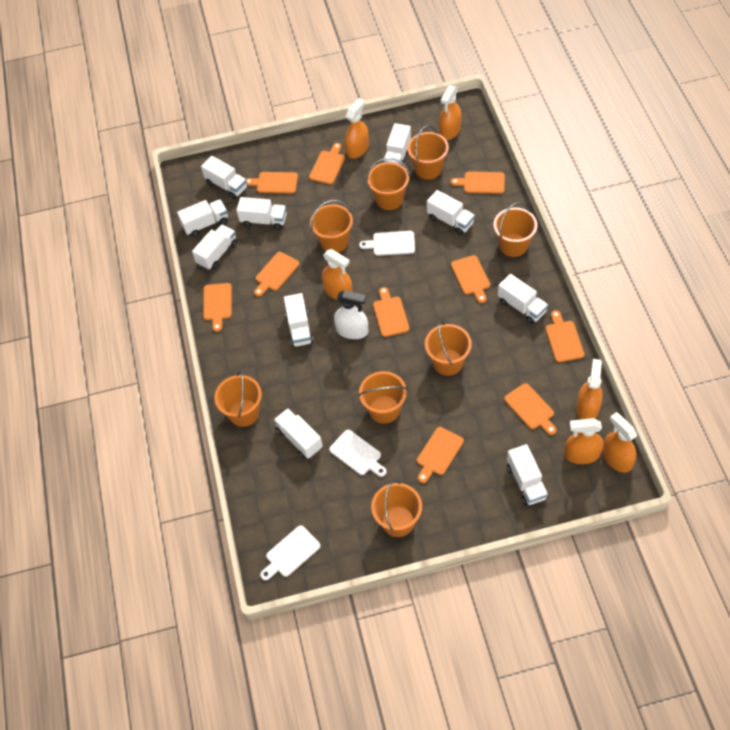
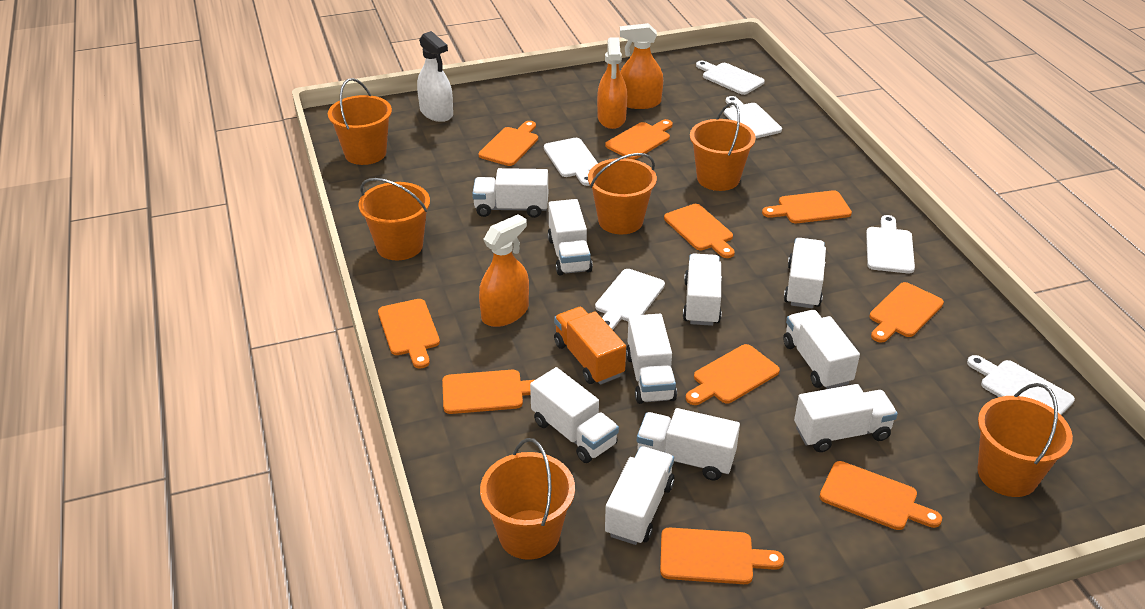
orange bucket: [214,371,262,427] [310,200,353,252] [358,371,407,424] [367,158,410,210] [371,480,422,537] [407,125,449,180] [425,321,472,376] [493,202,538,257] = 8 -> [328,78,392,165] [359,178,430,260] [480,438,575,560] [588,153,657,234] [690,102,756,191] [977,383,1073,497] = 6
orange spray bottle: [322,249,353,300] [345,98,369,159] [439,85,461,140] [564,418,604,464] [576,359,603,420] [602,412,637,473] = 6 -> [479,214,529,327] [597,37,627,129] [620,23,663,109] = 3
orange truck: none = 0 -> [554,307,626,385] = 1
white cutting board: [260,525,320,581] [329,430,387,477] [359,231,415,256] = 3 -> [544,138,598,186] [595,269,665,330] [696,61,765,95] [724,96,782,138] [866,215,915,274] [967,355,1075,415] = 6

